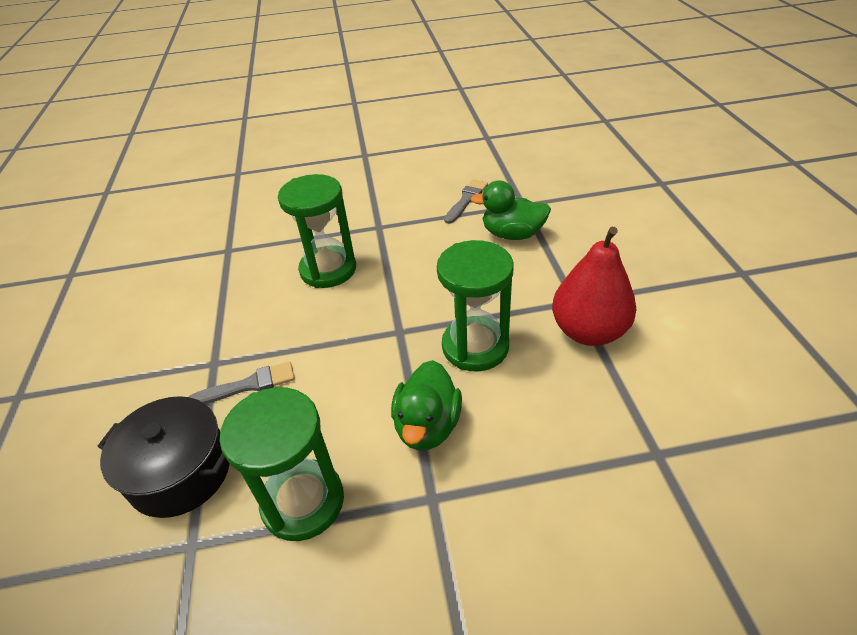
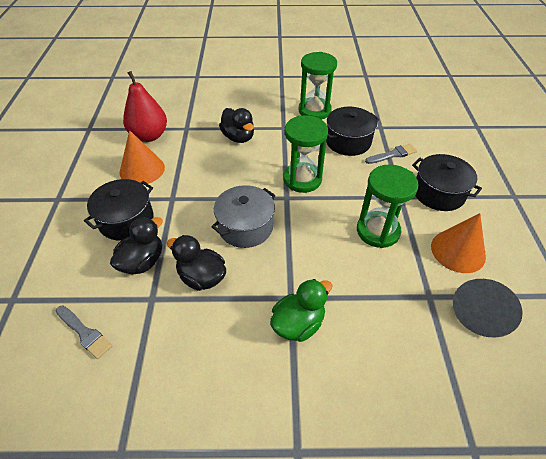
black duck: none = 0 -> [110,217,163,274] [167,235,226,291] [219,108,254,143] = 3
black pot: [98,396,230,518] = 1 -> [84,179,153,240] [327,107,379,156] [412,154,482,211] = 3
green duck: [391,360,462,451] [470,180,551,240] = 2 -> [270,279,333,342] = 1
grey cone: none = 0 -> [453,279,523,338] = 1
grey pot: none = 0 -> [211,185,276,248] = 1
orange cone: none = 0 -> [120,130,165,185] [431,213,486,273] = 2

